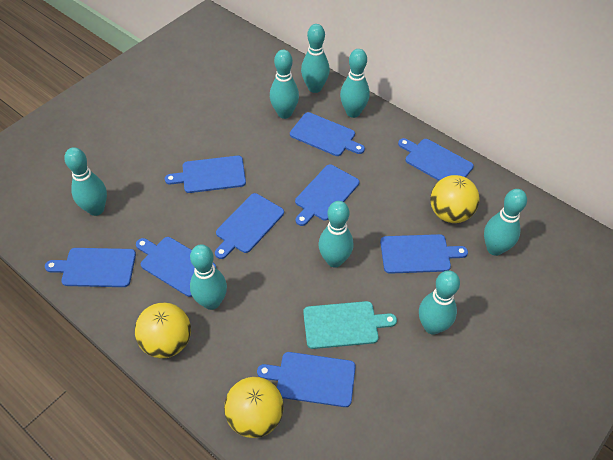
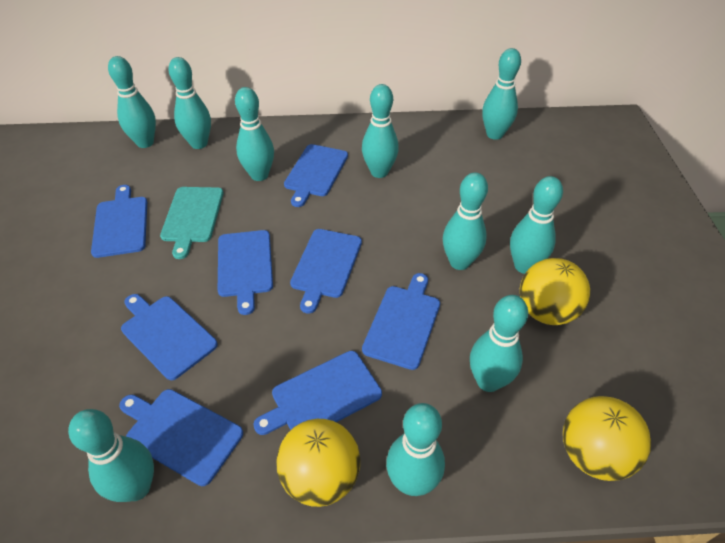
blue cutting board: [45,248,136,287] [136,237,216,297] [165,156,246,193] [215,193,284,259] [257,352,356,407] [290,112,365,156] [295,164,359,226] [380,234,468,274] [398,138,474,181] = 9 -> [91,185,147,258] [119,389,243,486] [121,294,218,380] [218,230,273,315] [253,351,382,435] [284,144,348,207] [290,229,362,314] [362,273,440,370] = 8
turquoise bowling pin: [64,147,107,216] [190,244,227,310] [270,50,299,119] [301,24,330,93] [318,201,353,268] [340,49,370,118] [419,270,460,335] [484,189,527,256] = 8 -> [68,409,154,502] [108,56,156,148] [168,57,211,149] [235,87,274,181] [362,84,399,178] [386,403,445,496] [443,172,488,270] [470,295,528,392] [482,48,521,140] [510,176,563,274] = 10

